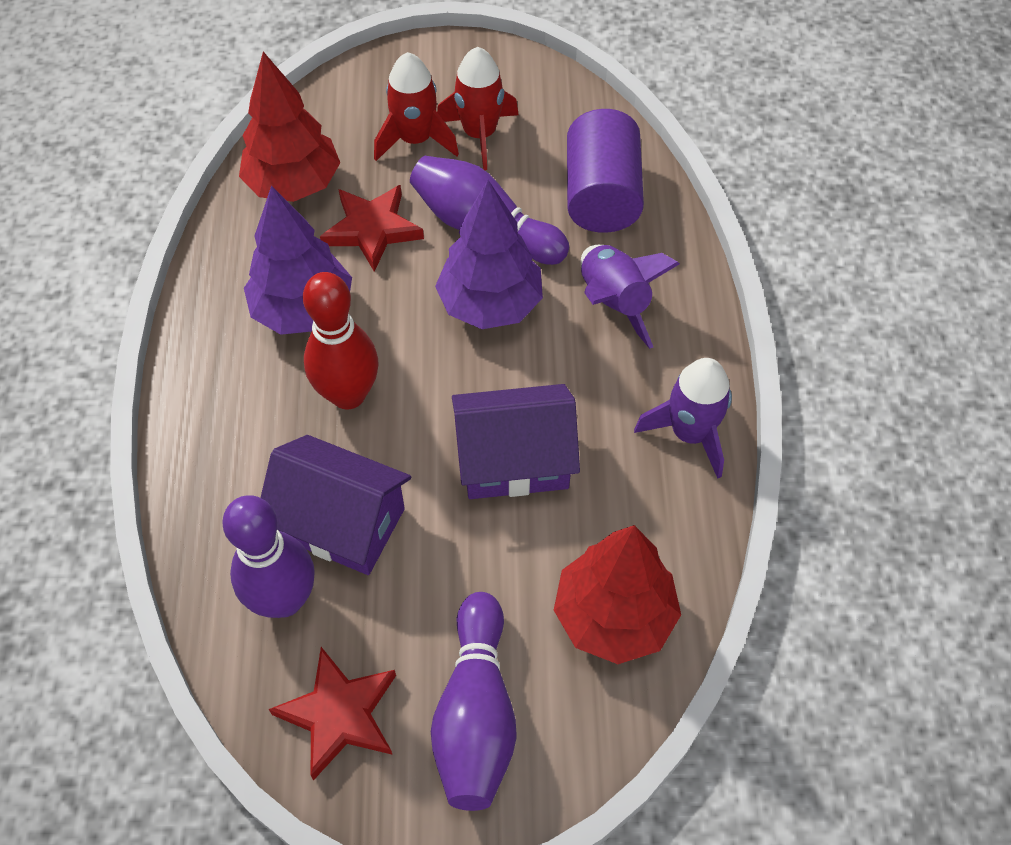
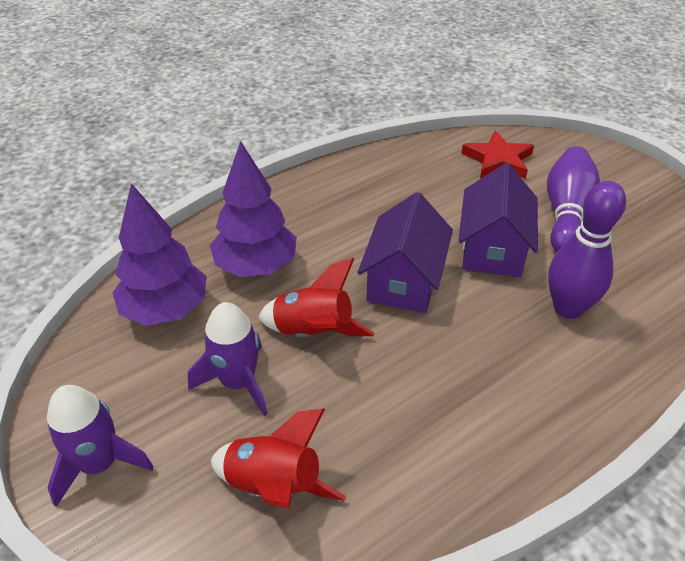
purple bowling pin: [222,495,315,618] [410,156,569,265] [431,592,517,811] = 3 -> [547,146,600,252] [548,181,626,319] = 2
purple cylinder: [567,109,644,233] = 1 -> none = 0
red bowling pin: [303,272,378,410] = 1 -> none = 0
red star: [269,647,396,780] [320,185,424,272] = 2 -> [461,131,534,179] = 1
red tree: [239,52,340,202] [554,525,681,664] = 2 -> none = 0

